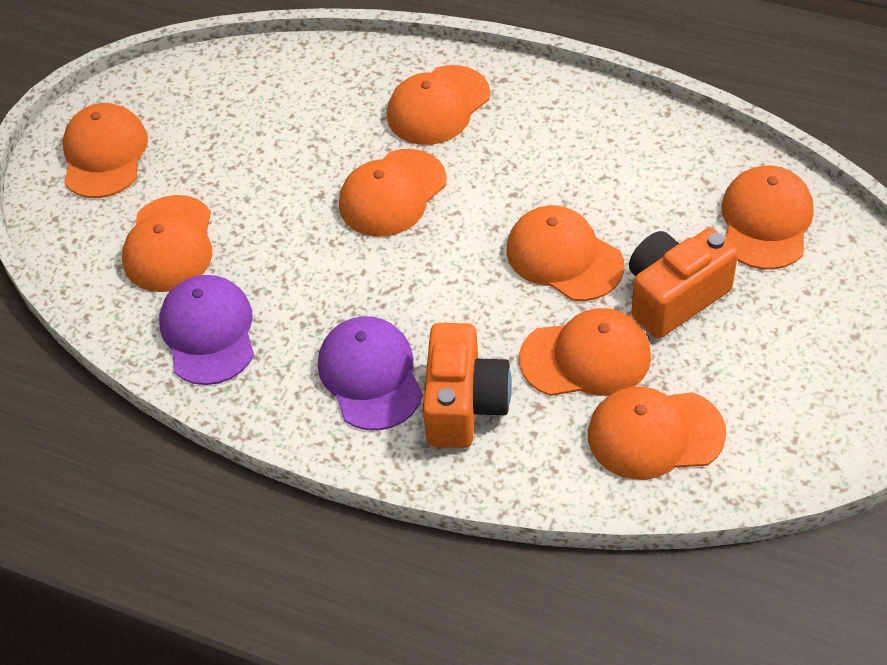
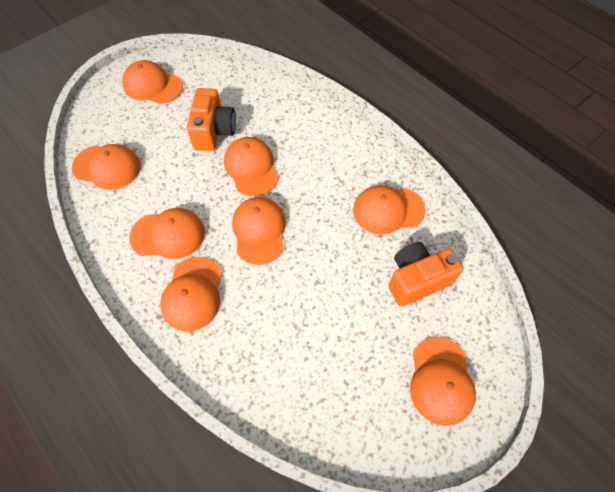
purple cap: [159,275,254,385] [318,316,423,430] = 2 -> none = 0

